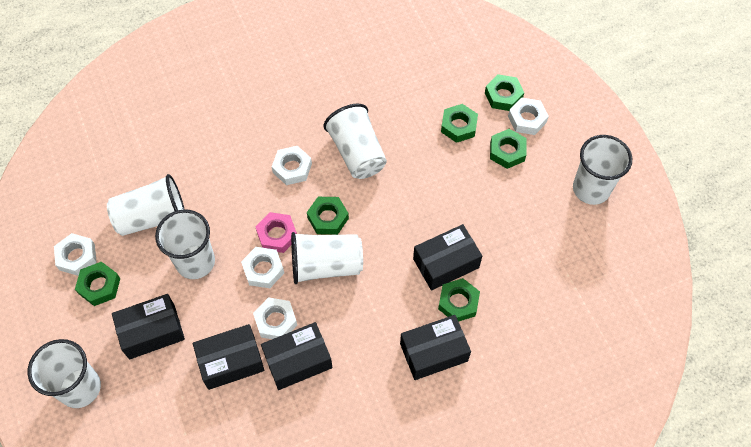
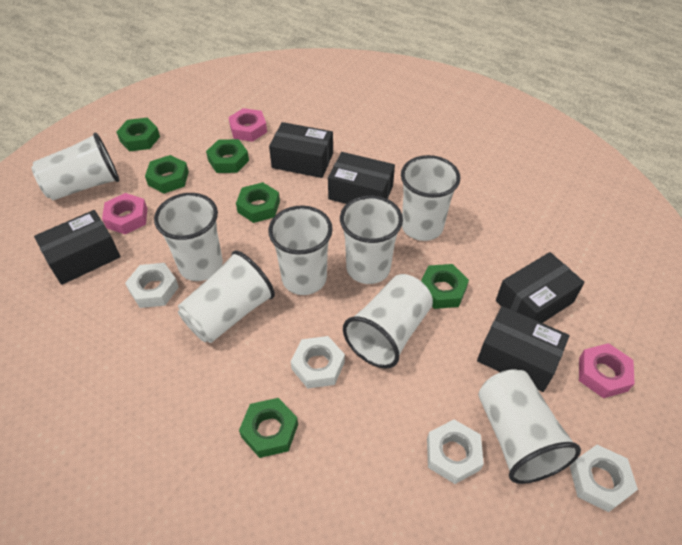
pink nut: [255,212,297,253] = 1 -> [102,193,147,235] [228,108,267,142] [579,343,635,398] = 3
white cup: [28,339,101,408] [107,174,184,236] [155,209,215,279] [291,232,363,284] [324,104,387,179] [573,135,632,205] = 6 -> [32,133,119,200] [154,193,223,281] [178,250,275,343] [268,206,333,295] [340,195,403,284] [343,274,433,369] [401,155,460,241] [478,369,581,484] = 8
white nut: [54,233,97,276] [241,247,284,288] [253,297,297,339] [272,146,312,185] [508,97,549,135] = 5 -> [125,263,179,308] [291,336,345,388] [427,420,484,484] [569,445,638,512] = 4

